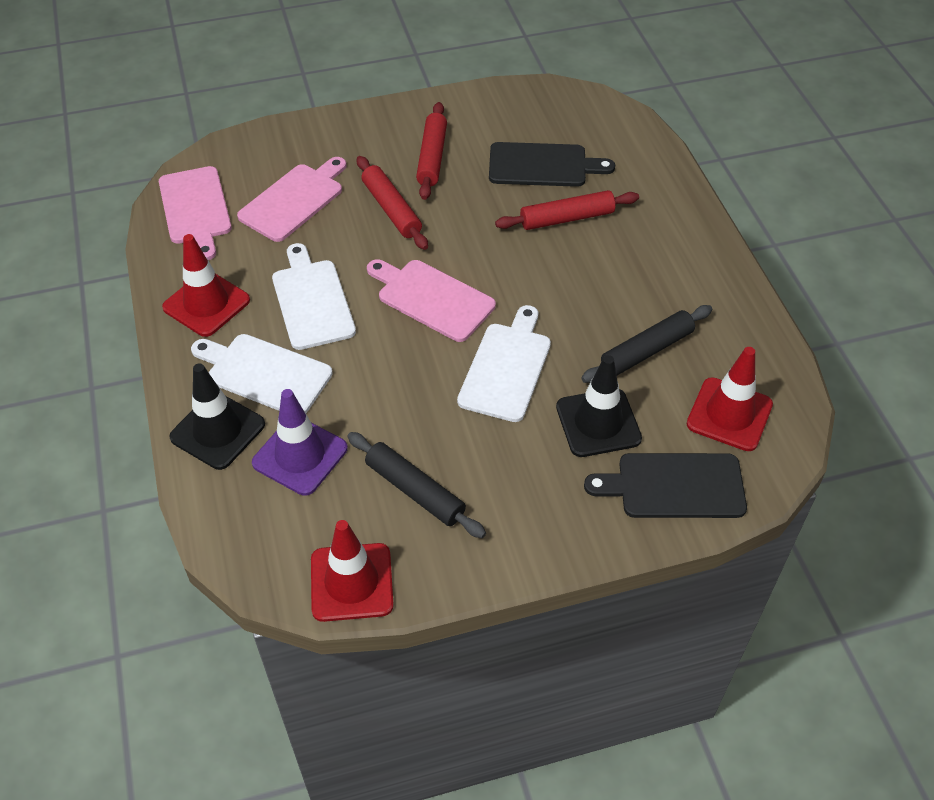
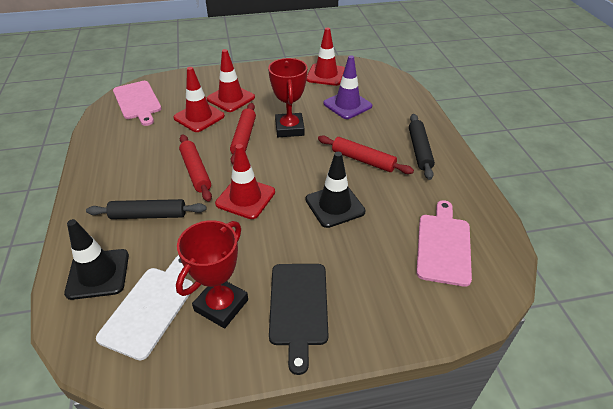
black cutting board: [489,142,615,187] [584,453,747,518] = 2 -> [269,264,328,375] = 1
pink cutting board: [159,166,232,260] [237,157,347,242] [367,259,496,342] = 3 -> [113,81,162,126] [416,200,472,287] = 2
red traffic cone: [162,234,250,337] [311,520,394,622] [687,347,773,451] = 3 -> [173,67,225,132] [207,49,255,112] [215,144,275,219] [306,27,345,86] = 4
red trophy: none = 0 -> [176,220,248,329] [268,58,307,137] = 2
white cutting board: [191,334,333,413] [272,243,356,350] [457,305,551,422] = 3 -> [96,255,193,360] = 1

